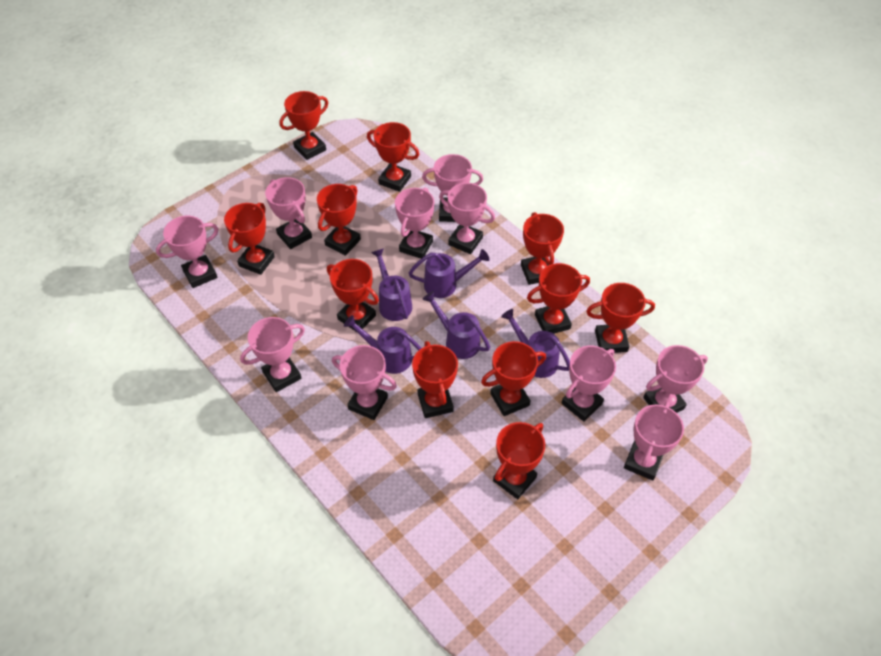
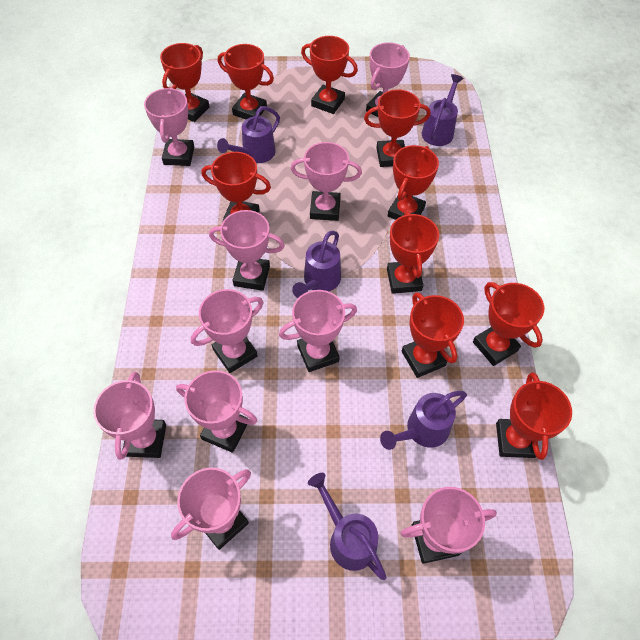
red trophy: [224,203,275,275] [279,91,328,160] [317,184,361,256] [327,259,379,331] [367,122,419,192] [412,341,458,418] [481,341,546,416] [493,422,545,499] [521,212,564,285] [527,263,590,334] [586,283,655,353] = 11 -> [160,43,210,122] [201,152,271,221] [218,44,274,119] [301,36,358,114] [364,89,430,167] [387,211,439,294] [388,145,439,220] [402,292,464,378] [473,282,544,366] [496,372,572,460] = 10

